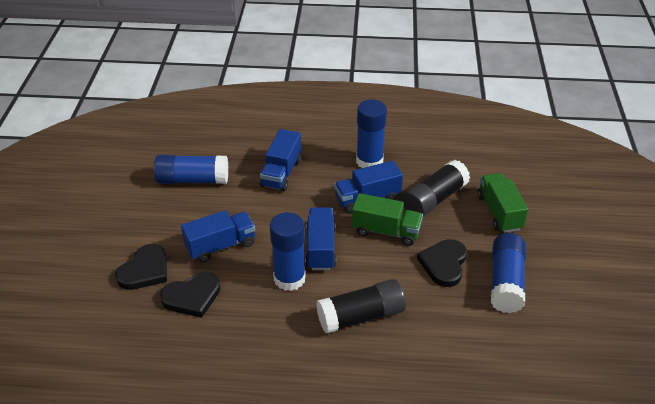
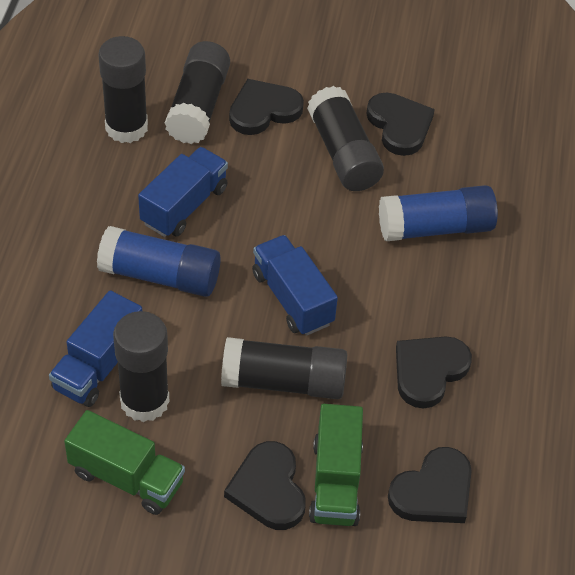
black glue stick: [316,279,406,333] [402,160,470,216] = 2 -> [98,36,148,143] [113,311,170,422] [165,41,230,144] [221,337,347,399] [307,86,384,191] = 5
black heart: [115,244,167,290] [160,272,221,318] [417,239,467,287] = 3 -> [224,441,306,530] [229,79,304,135] [366,93,435,156] [388,447,472,523] [396,336,472,409] = 5
blue glue stick: [154,155,228,184] [270,212,306,291] [356,99,387,168] [491,233,526,313] = 4 -> [97,226,221,297] [379,185,498,241] = 2
blue truck: [181,210,255,263] [260,129,301,191] [305,207,336,270] [334,161,403,213] = 4 -> [49,290,142,407] [138,147,228,237] [252,235,338,336] = 3

